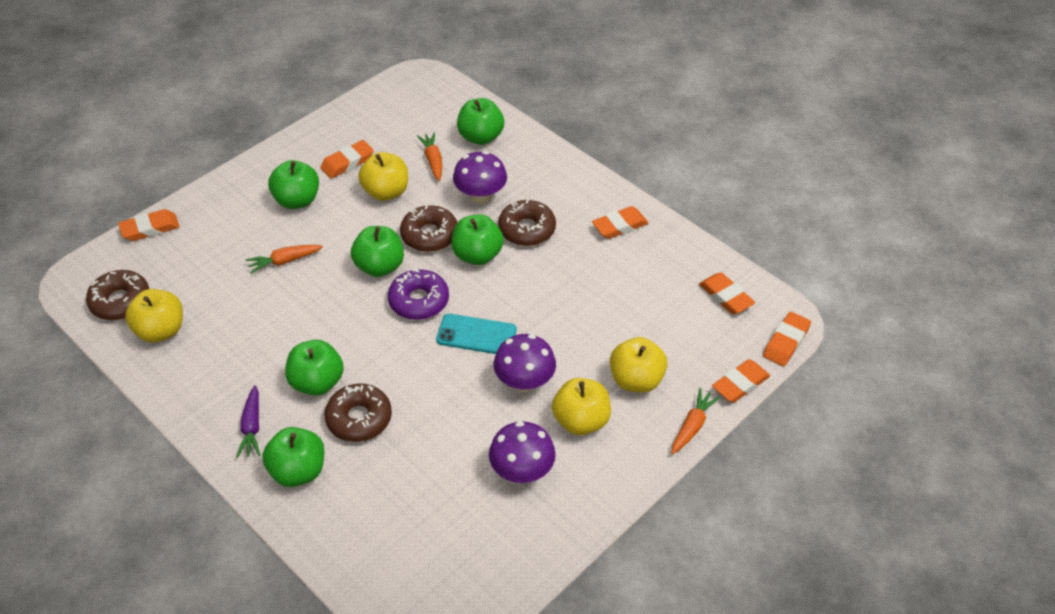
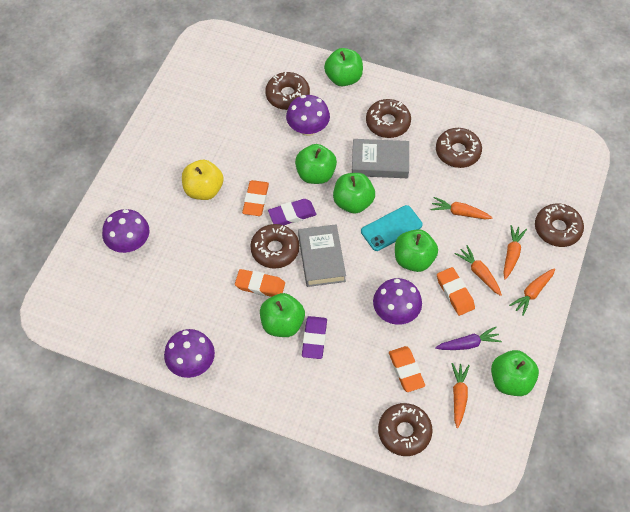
brown donut: [86,270,149,320] [324,384,392,442] [400,205,457,252] [498,199,556,246] = 4 -> [250,224,299,269] [265,72,310,110] [366,99,411,138] [378,403,433,456] [436,128,482,168] [535,203,584,247] = 6
grey book: none = 0 -> [298,224,346,287] [352,139,409,178] = 2
orange carrot: [246,245,323,274] [417,132,442,181] [671,388,720,454] = 3 -> [431,197,493,219] [452,363,470,428] [454,245,502,296] [503,225,527,280] [509,268,555,316] = 5
orange eraser: [118,209,180,241] [320,140,374,179] [592,206,649,239] [699,273,755,314] [712,359,770,403] [763,312,811,366] = 6 -> [235,269,285,297] [242,180,269,216] [389,346,425,392] [437,267,475,316] = 4
purple donut: [388,269,449,320] = 1 -> none = 0
purple eraser: none = 0 -> [268,199,316,225] [302,316,327,359] = 2
purple mushroom: [453,151,507,204] [489,421,556,483] [494,334,556,392] = 3 -> [102,209,150,253] [164,329,215,378] [286,95,330,136] [373,278,422,325] = 4
yellow apple: [125,289,183,343] [358,152,408,201] [552,378,611,435] [610,337,667,393] = 4 -> [182,160,224,200] = 1

